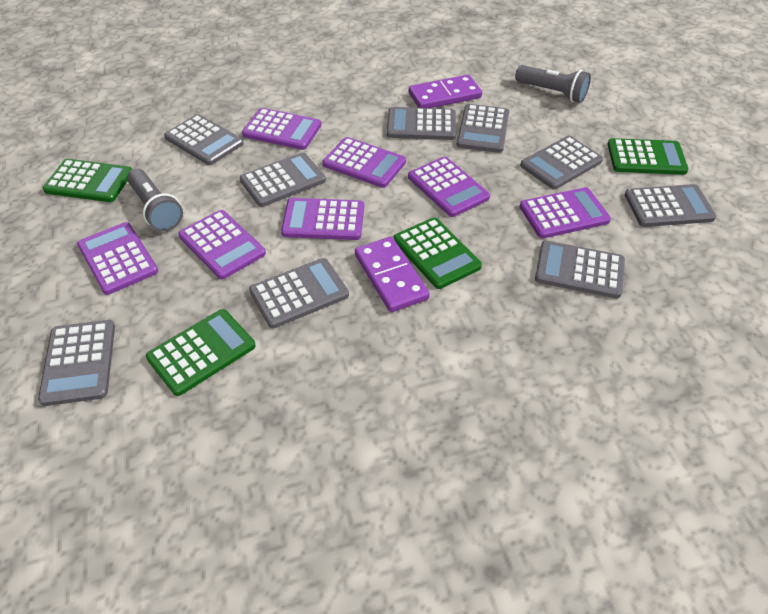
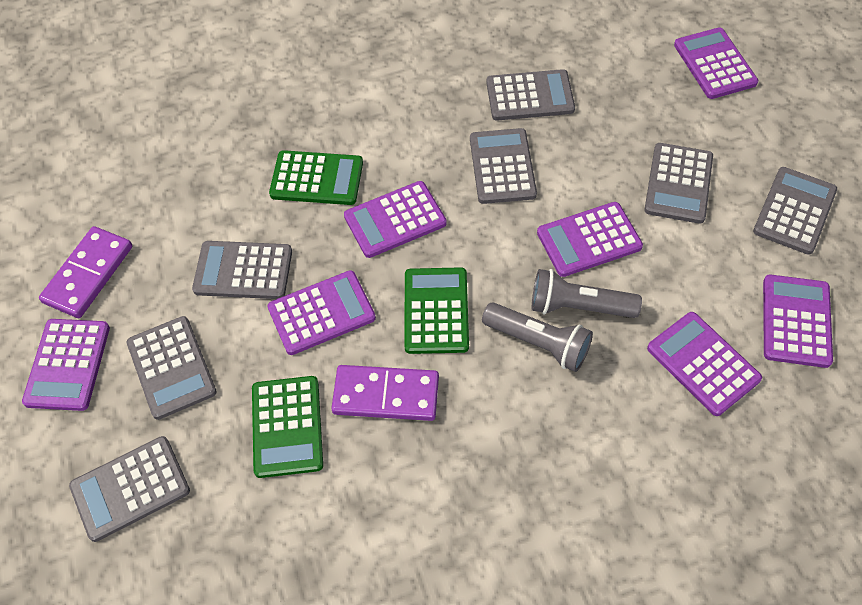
green calculator: [43,159,132,202] [146,309,256,396] [393,217,482,289] [608,138,689,175] = 4 -> [252,376,323,478] [269,150,363,205] [404,267,469,354] = 3
grey calculator: [38,320,115,406] [164,114,244,165] [240,153,326,207] [249,258,349,328] [387,107,456,140] [457,104,509,153] [520,136,603,189] [535,241,625,299] [624,184,716,227] = 9 -> [69,436,190,542] [127,316,217,420] [192,241,292,299] [470,128,537,204] [487,69,575,121] [644,143,713,224] [753,167,837,255] = 7

